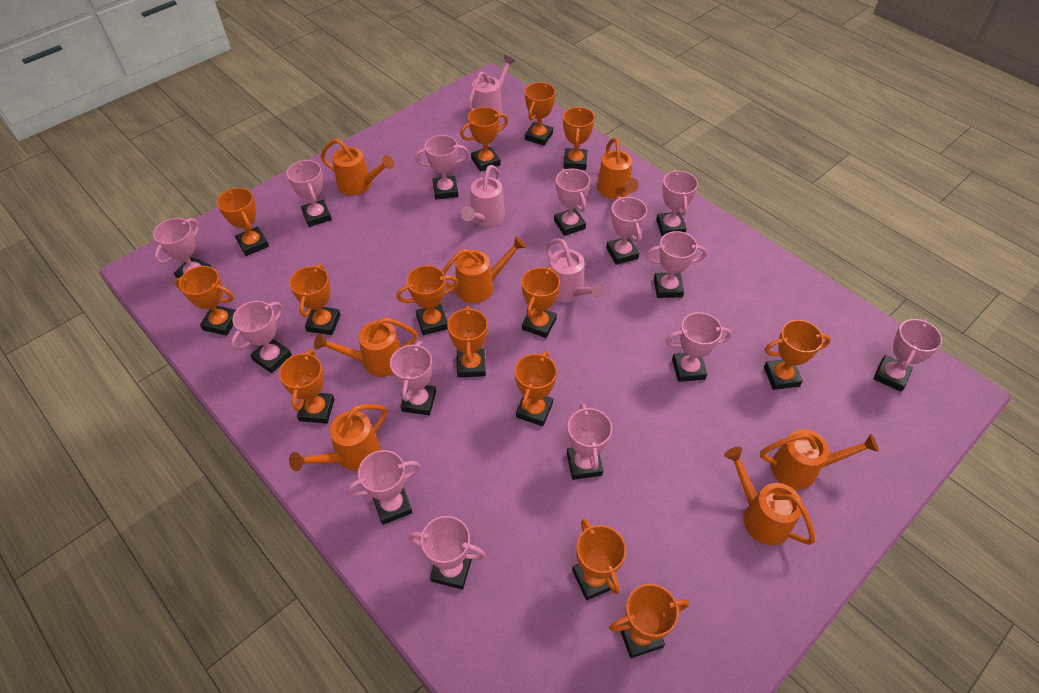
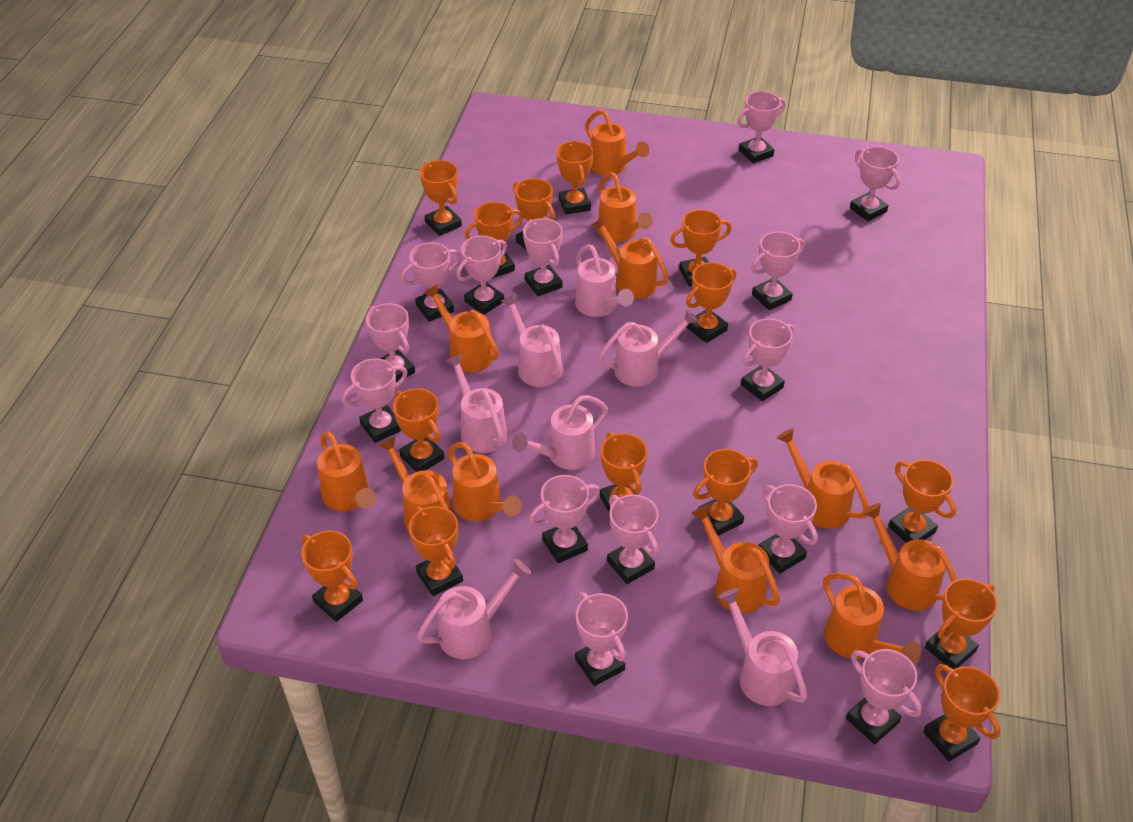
orange watering can: [289,404,387,471] [314,317,418,377] [321,138,394,195] [442,236,526,303] [597,138,639,199] [724,447,815,545] [760,429,879,490] = 7 -> [317,431,376,511] [378,436,452,531] [424,284,499,372] [448,442,522,521] [585,110,649,175] [591,216,669,298] [597,172,653,242] [691,504,780,613] [776,428,869,529] [823,573,921,664] [862,503,957,611] = 11
pink watering can: [461,165,505,227] [468,55,515,113] [546,238,606,302] = 3 -> [417,559,531,659] [445,354,507,453] [501,294,564,387] [512,395,608,470] [575,244,634,317] [598,309,699,387] [718,588,807,706] = 7

